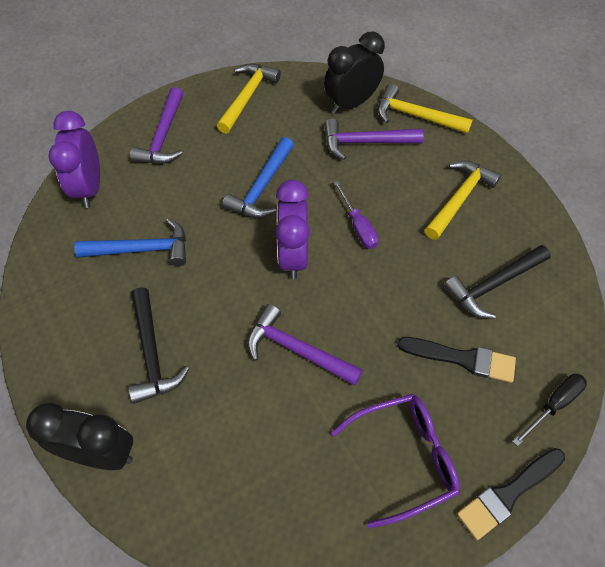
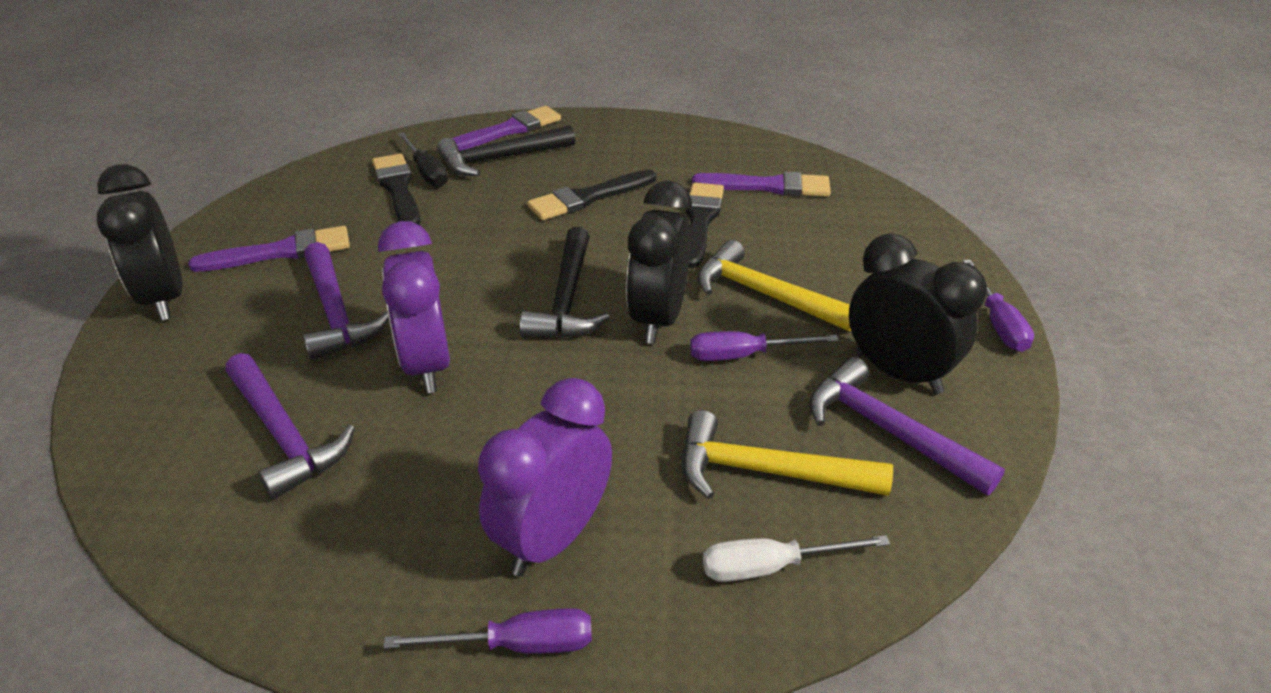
black brush: [397,337,516,383] [457,448,565,540] = 2 -> [372,154,420,225] [527,170,656,220] [685,182,724,268] = 3
black clock: [26,403,133,470] [324,31,385,114] = 2 -> [97,164,183,321] [626,181,692,344] [849,233,987,394] = 3
blue hammer: [74,218,186,266] [222,137,294,218] = 2 -> none = 0
purple brush: none = 0 -> [188,226,350,272] [452,106,561,151] [692,171,831,197] = 3
purple glasses: [331,394,460,529] = 1 -> none = 0
purple screwdriver: [333,181,379,249] = 1 -> [383,608,592,654] [690,331,839,361] [963,260,1034,352] = 3
white screwdriver: none = 0 -> [703,535,890,582] = 1
yellow hammer: [217,64,281,134] [378,84,473,134] [425,161,501,240] = 3 -> [682,410,893,499] [697,240,851,332] = 2

